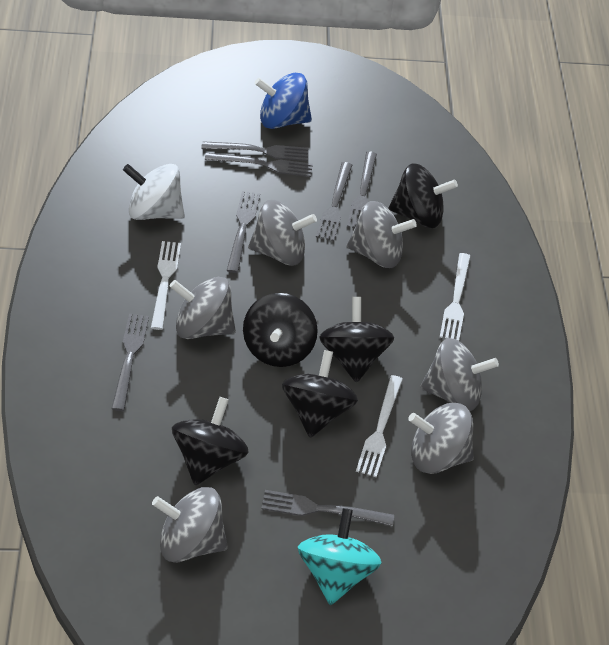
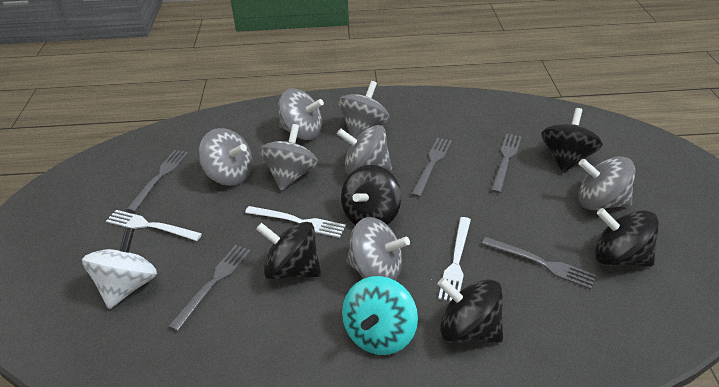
blue spinning top: [255,73,312,129] = 1 -> none = 0
grey fork: [112,314,149,411] [201,141,308,161] [205,153,313,177] [227,191,260,273] [261,490,394,526] [316,162,352,241] [347,151,377,228] = 7 -> [126,150,188,212] [168,245,251,331] [411,138,452,197] [482,237,596,289] [491,134,521,193] = 5
grey spinning top: [152,487,228,562] [170,277,236,339] [248,200,317,266] [347,201,417,268] [408,403,474,474] [420,338,499,411] = 6 -> [199,128,252,186] [259,124,318,191] [278,89,324,140] [337,125,392,175] [338,81,390,139] [346,217,410,280] [578,156,635,210] = 7

